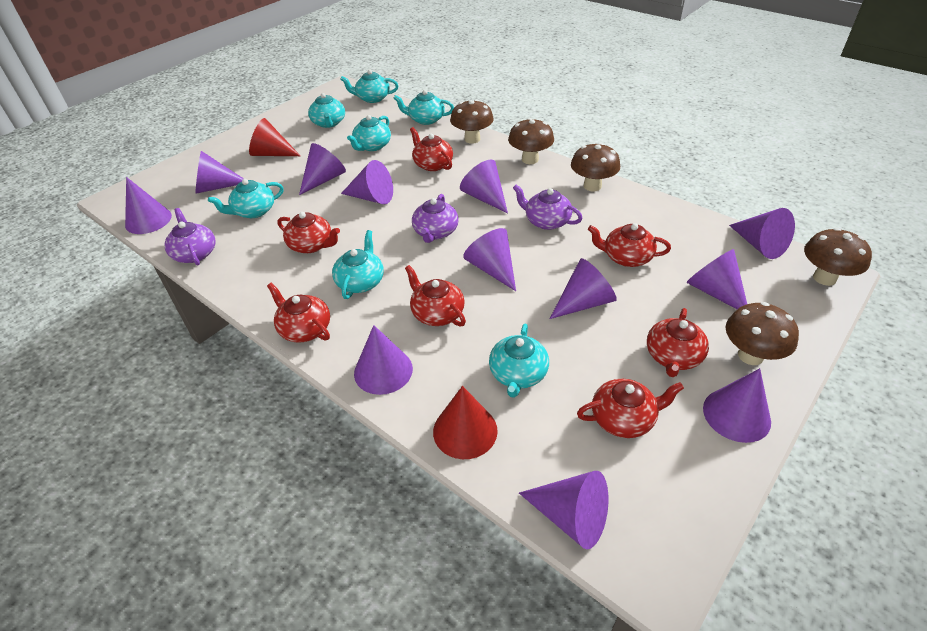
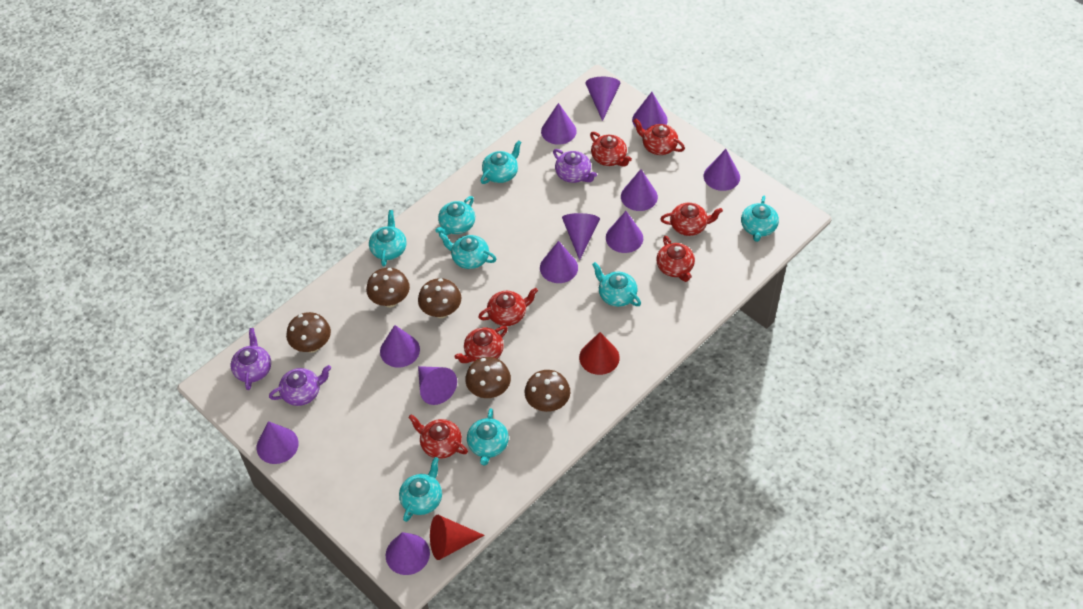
turquoise teapot: [208,179,284,218] [308,93,345,128] [332,230,384,299] [340,70,398,103] [347,115,391,151] [393,90,454,125] [489,324,549,398] = 7 -> [369,210,406,266] [399,457,442,522] [435,196,475,236] [439,233,497,269] [467,408,509,465] [481,140,522,184] [592,262,641,307] [741,195,779,242] = 8

